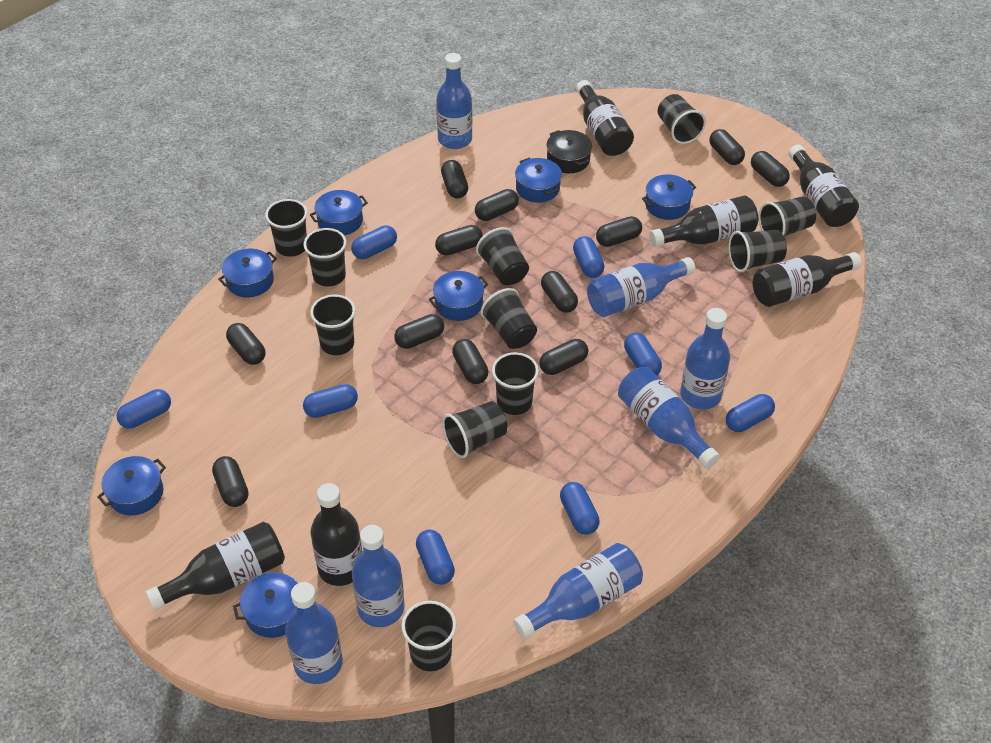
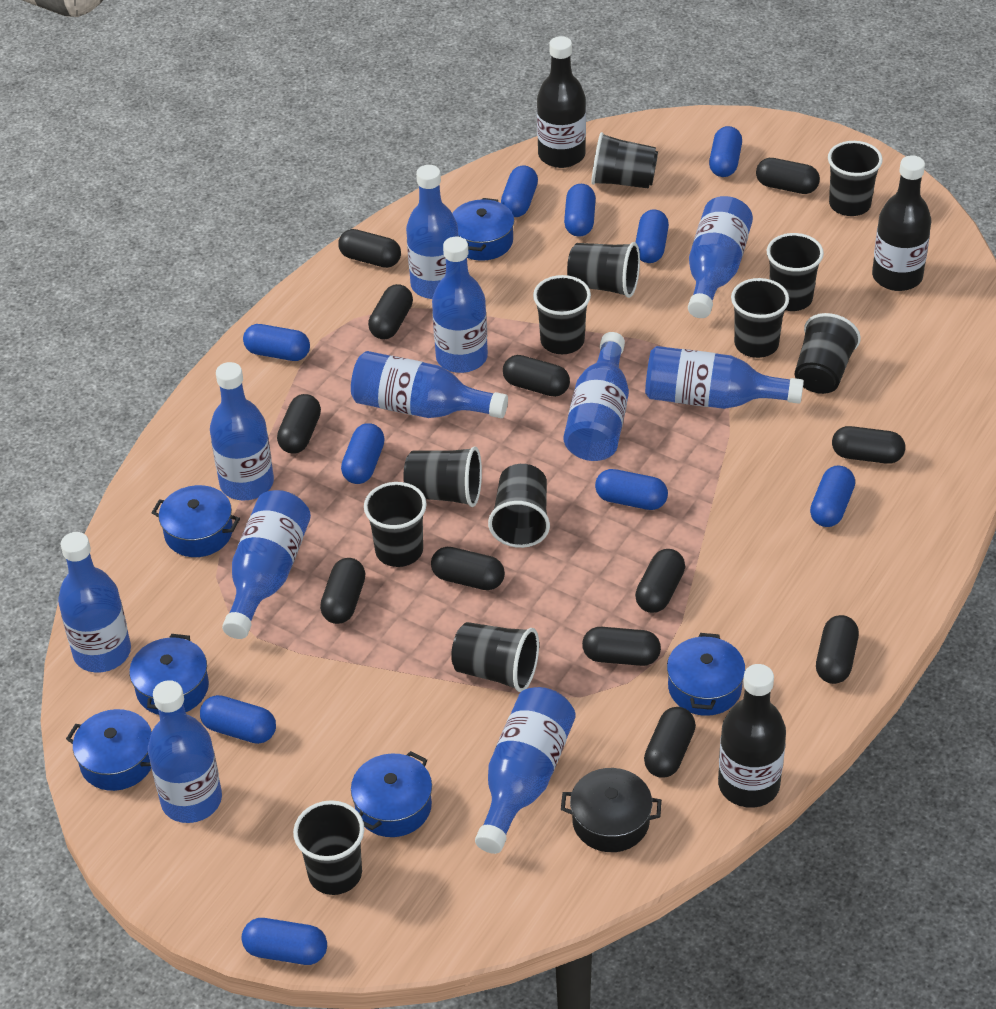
black bottle: [146,522,285,611] [310,483,362,586] [576,80,634,156] [649,196,758,247] [753,252,861,307] [788,144,859,227] = 6 -> [537,36,586,168] [718,664,786,808] [872,155,931,291] = 3
black cup: [265,199,307,257] [303,228,346,287] [310,294,355,355] [402,601,456,671] [442,401,507,458] [476,227,529,285] [481,288,537,349] [492,352,539,415] [658,94,706,144] [728,230,787,272] [759,196,816,237] = 11 -> [293,800,364,895] [364,482,427,567] [403,446,482,507] [451,622,539,692] [488,464,550,548] [533,275,591,354] [567,242,640,298] [591,132,658,189] [731,278,789,358] [767,233,824,311] [795,313,861,394] [828,141,883,216] = 12
blue bottle: [285,582,343,684] [352,525,405,627] [436,53,472,149] [513,543,643,639] [587,257,696,317] [618,367,720,469] [680,308,730,409] = 7 -> [58,532,131,673] [148,680,222,823] [210,362,274,501] [222,490,311,639] [351,351,508,418] [406,165,459,299] [432,237,488,373] [475,687,576,854] [564,332,629,461] [645,346,804,409] [688,196,753,318] = 11
blue capsule: [117,389,171,429] [303,384,358,418] [351,225,397,259] [416,530,455,585] [560,482,600,535] [573,236,604,278] [624,333,662,375] [726,394,775,432] = 8 -> [200,695,276,744] [241,918,327,965] [243,324,310,361] [341,423,385,484] [501,166,538,217] [564,184,596,237] [595,469,668,510] [636,209,669,263] [709,126,742,177] [810,466,855,527] = 10
blue pot: [97,456,166,515] [218,249,277,297] [233,572,298,638] [310,190,368,235] [429,271,488,321] [515,158,562,203] [642,175,696,220] = 7 -> [66,709,152,791] [129,634,209,715] [152,485,240,557] [351,751,432,837] [452,198,514,261] [667,633,745,716] = 6

